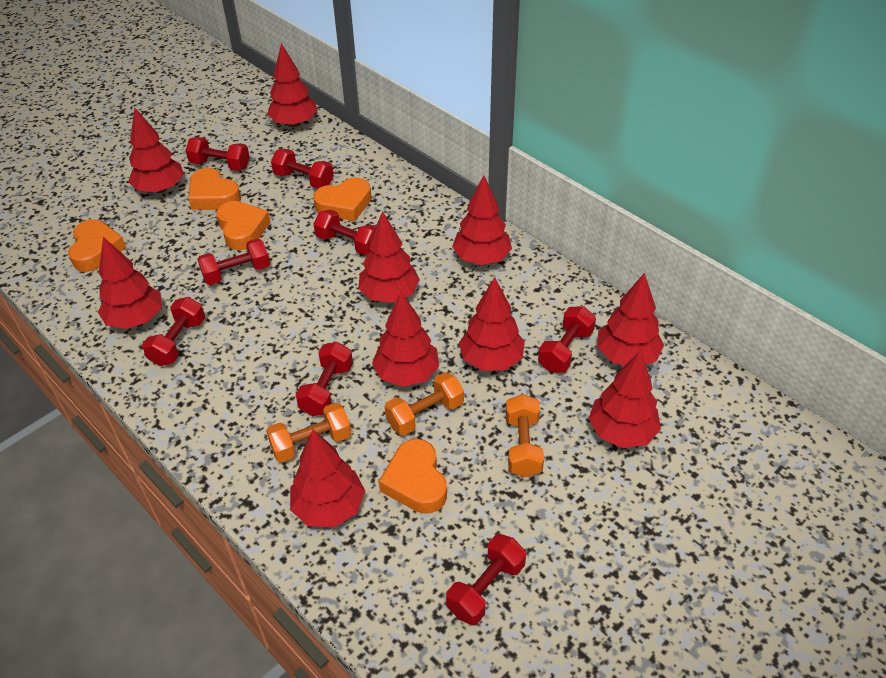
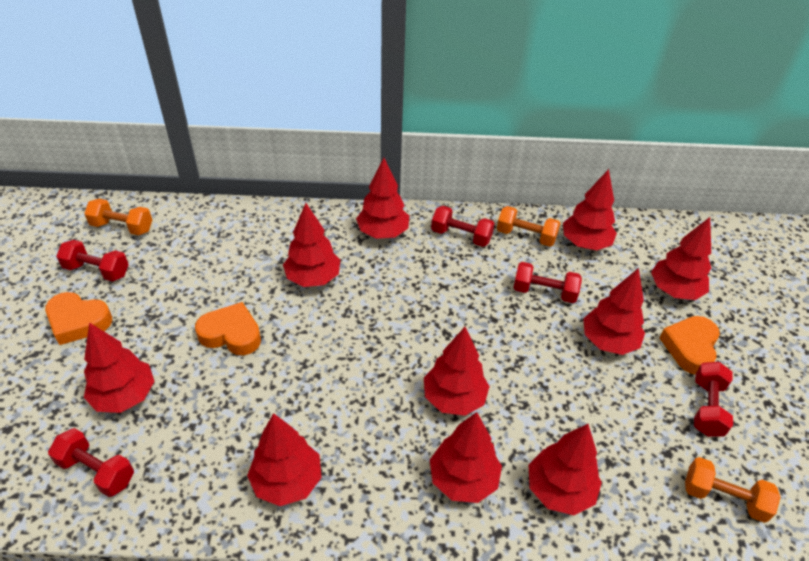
orange heart: [68,219,126,272] [188,168,241,210] [216,201,270,250] [313,177,371,221] [379,439,447,514] = 5 -> [45,292,112,345] [195,302,261,355] [659,316,720,374] = 3
red dumbbell: [142,297,205,366] [185,137,250,171] [197,238,270,285] [271,149,334,189] [296,342,353,416] [313,209,376,255] [446,534,526,625] [538,306,596,373] = 8 -> [48,428,134,497] [56,240,129,282] [431,206,495,247] [513,262,582,303] [694,362,733,437] = 5

